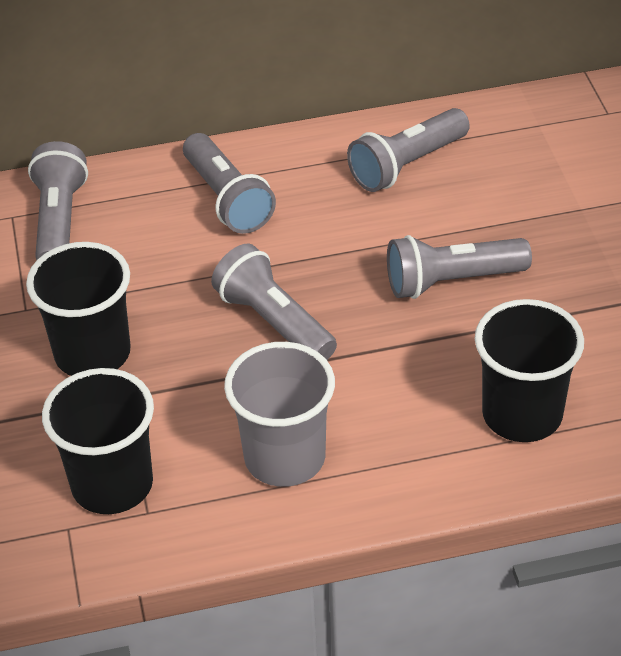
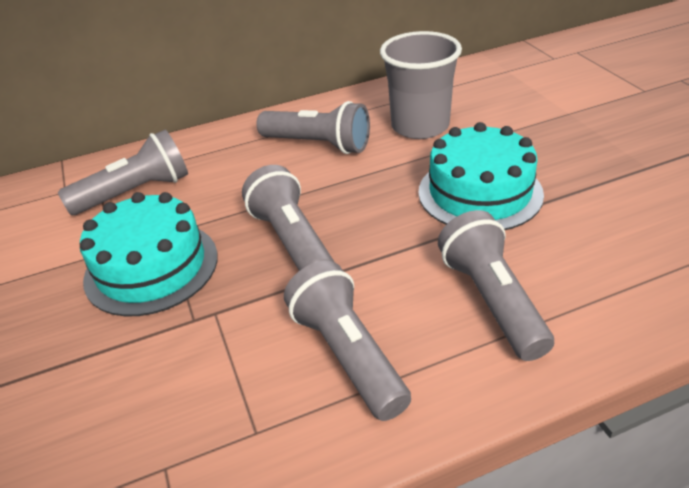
black cup: [26,242,131,376] [42,368,154,514] [475,299,584,442] = 3 -> none = 0
turquoise cake: none = 0 -> [80,192,218,316] [418,122,544,230] = 2

